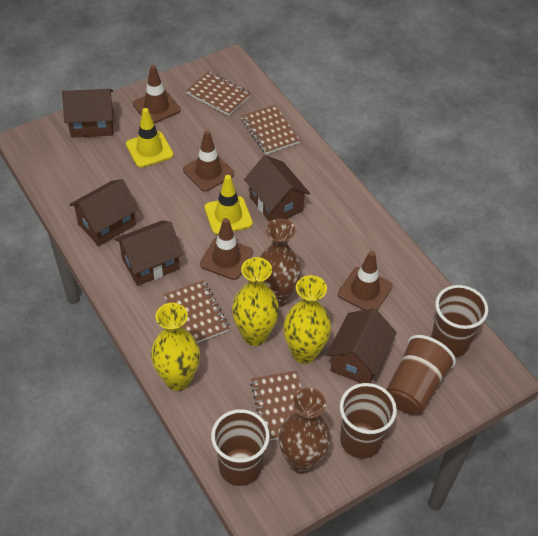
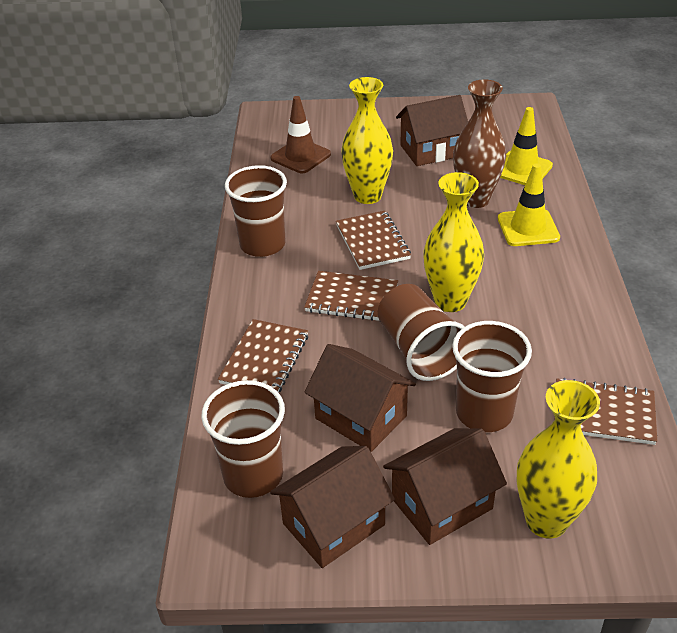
brown house: [62,89,113,138] [69,179,139,246] [115,220,183,286] [244,155,310,222] [326,308,397,383] = 5 -> [270,446,395,568] [304,344,416,452] [383,428,507,545] [396,95,468,166] = 4
brown traffic cone: [133,65,181,124] [183,131,234,192] [200,218,253,280] [338,251,393,311] = 4 -> [270,96,331,173] = 1
brown vase: [260,219,301,308] [279,388,331,474] = 2 -> [453,79,506,208] = 1

